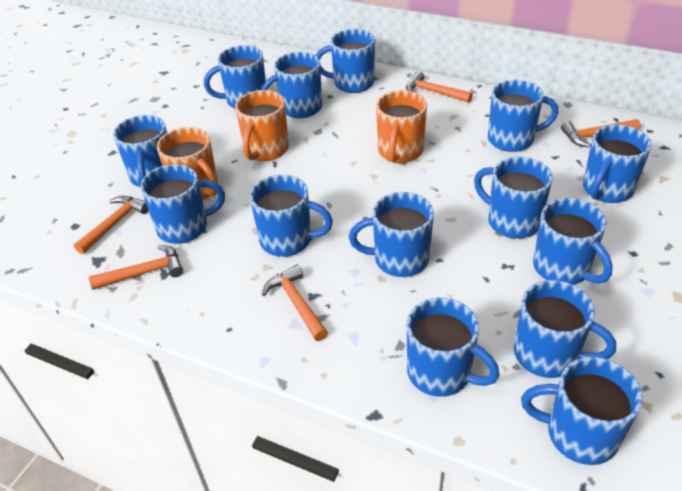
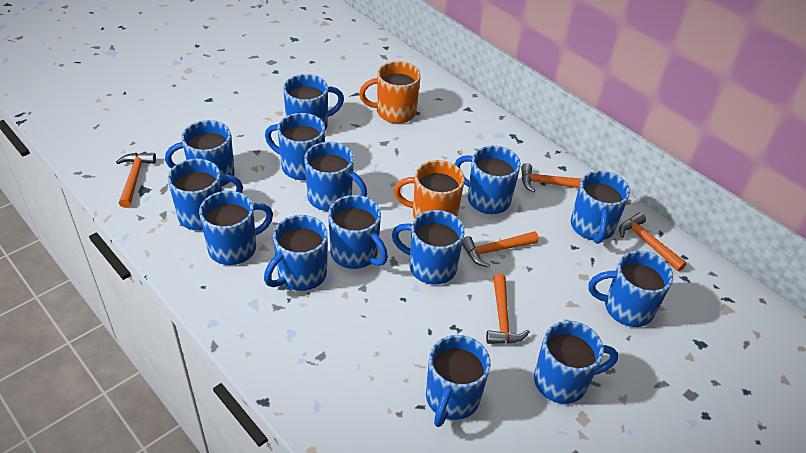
orange mug: [157,127,218,200] [235,90,289,161] [376,91,427,163] = 3 -> [359,61,421,124] [394,160,465,219] = 2

